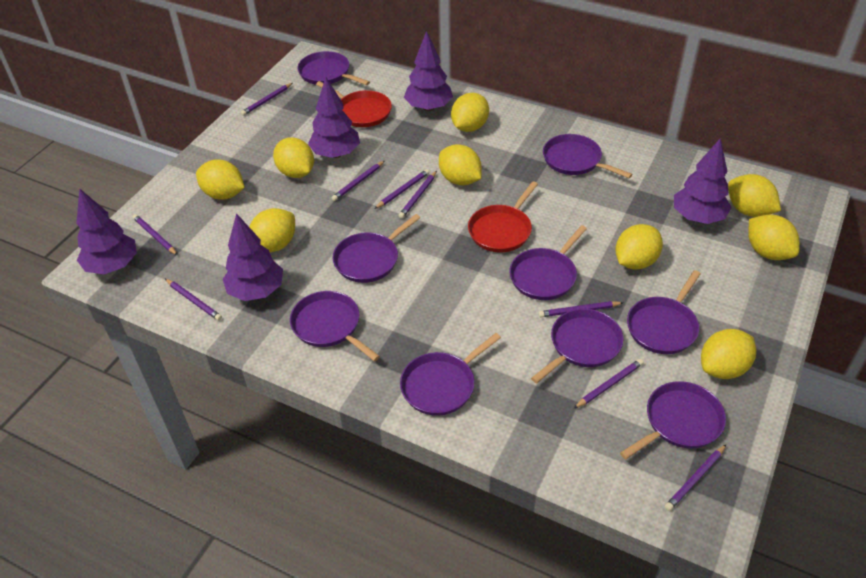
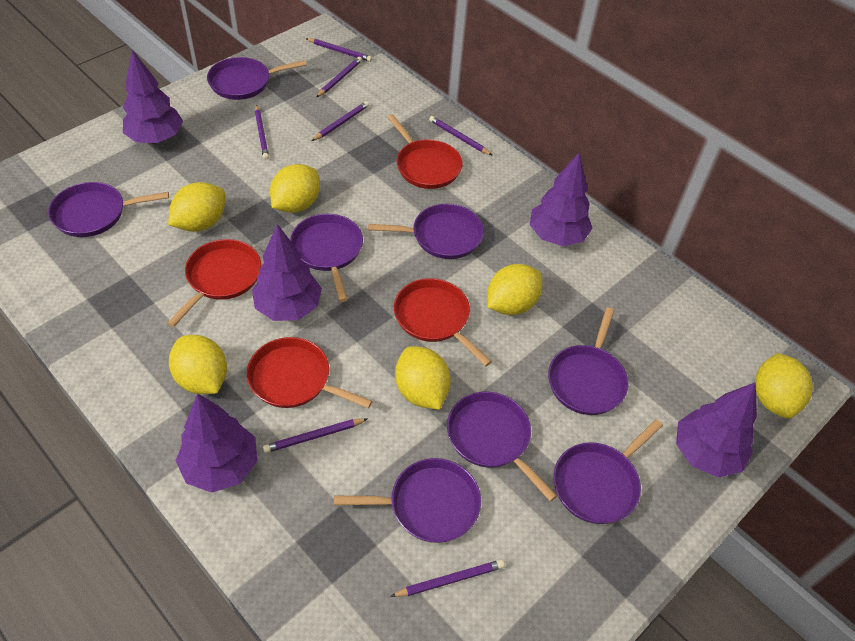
purple pan: [290,291,380,361] [297,51,370,85] [333,214,420,283] [400,333,501,416] [510,225,587,300] [531,309,623,383] [543,134,632,178] [620,381,726,460] [627,270,701,354] = 9 -> [48,182,169,237] [207,57,307,100] [290,214,363,302] [334,458,481,543] [368,204,484,259] [447,392,557,502] [548,307,628,415] [553,419,663,524] = 8
purple pencil: [133,214,178,255] [165,279,222,321] [241,83,293,116] [331,161,384,201] [374,169,429,209] [399,171,437,219] [538,301,623,317] [574,359,643,408] [665,445,726,511] = 9 -> [255,105,269,160] [263,418,367,453] [306,38,372,62] [312,101,369,141] [317,57,362,97] [390,560,505,597] [429,116,492,155] = 7
red pan: [316,81,392,127] [468,181,538,253] = 2 -> [167,239,261,327] [247,337,372,408] [387,114,462,189] [394,278,492,367] = 4
yellow lemon: [196,159,245,200] [249,208,295,252] [273,137,314,178] [439,144,482,185] [451,93,489,132] [616,224,663,270] [701,329,756,379] [728,174,781,217] [748,215,800,260] = 9 -> [168,182,225,232] [169,335,227,394] [270,164,320,213] [395,346,451,410] [487,264,542,315] [755,353,813,419] = 6

